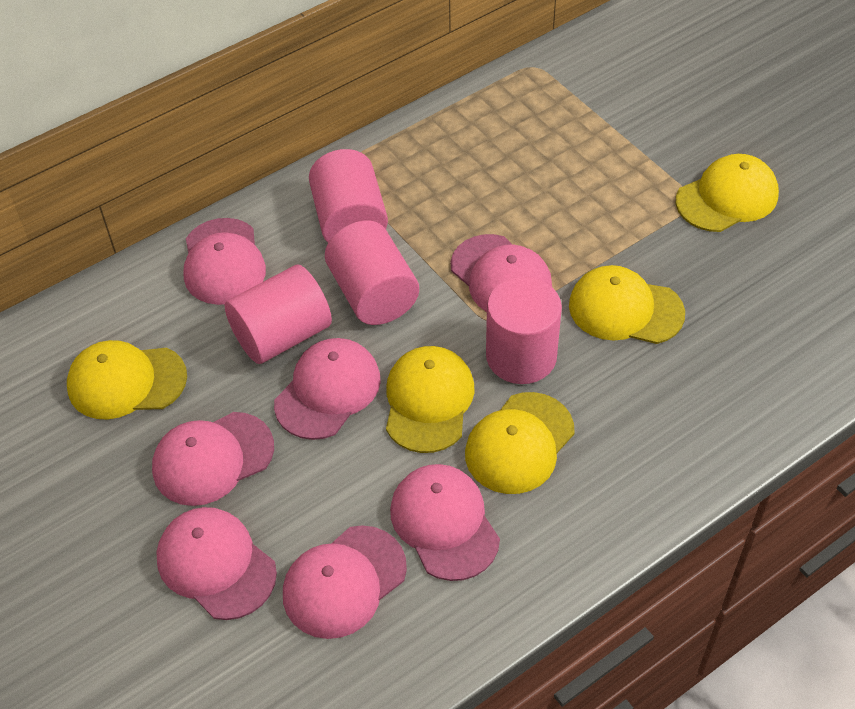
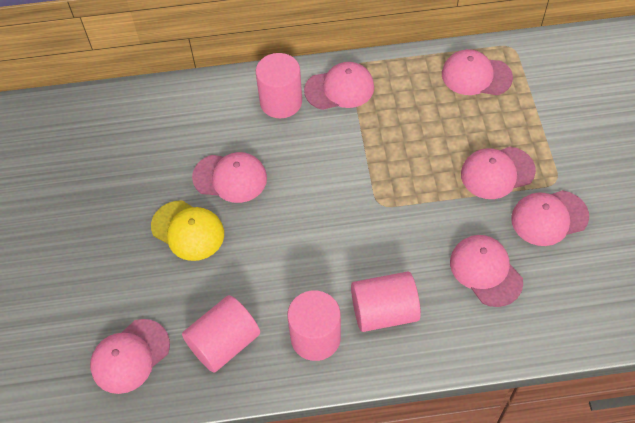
yellow cap: [67,340,187,420] [386,346,475,453] [465,392,575,494] [569,265,685,344] [676,154,779,232] = 5 -> [151,200,224,261] = 1

